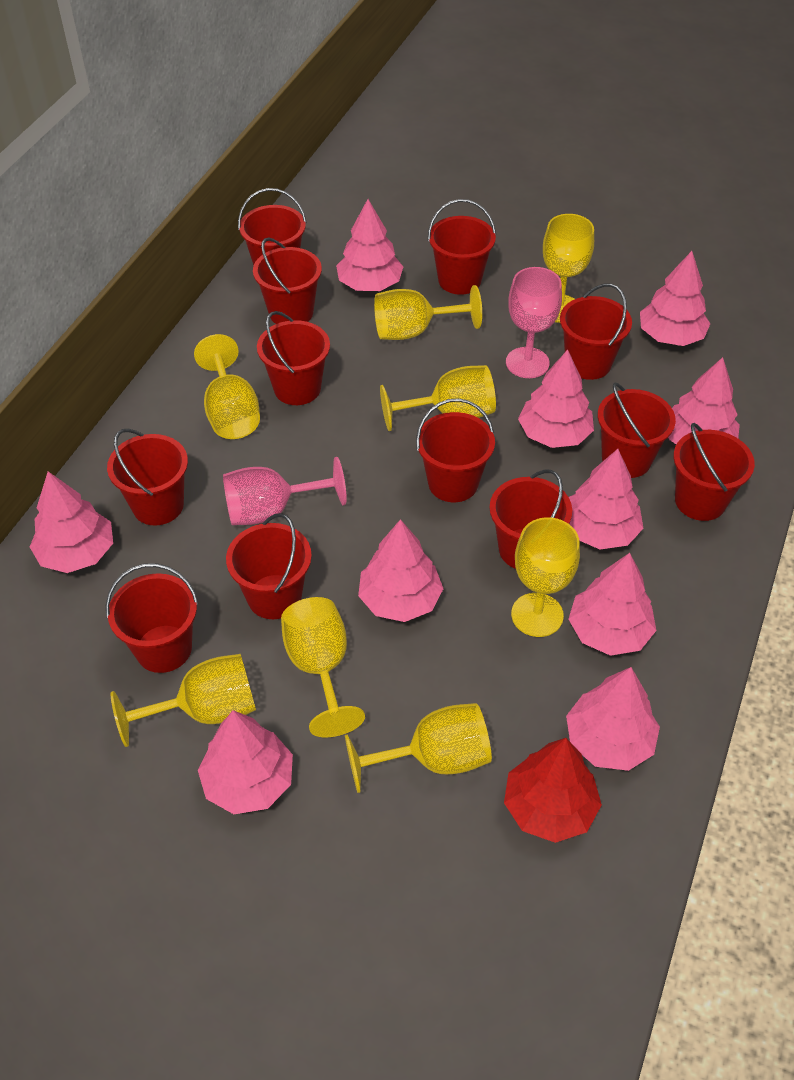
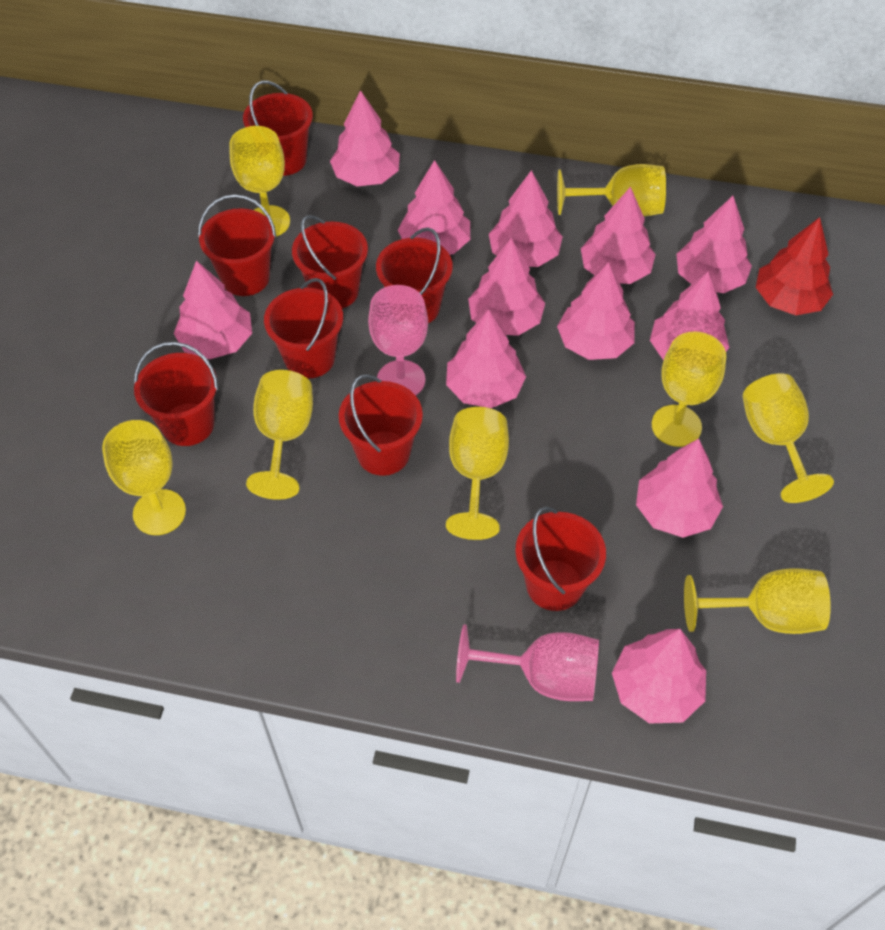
pink tree: [30,471,113,573] [198,710,293,814] [336,199,404,291] [358,519,443,622] [518,350,594,448] [566,667,660,771] [569,449,643,550] [569,553,656,656] [640,251,710,346] [668,357,740,444] = 10 -> [174,260,252,359] [330,90,400,186] [398,160,470,255] [446,309,526,408] [468,238,545,336] [489,170,563,267] [557,262,635,360] [581,187,656,284] [612,629,706,724] [636,439,723,538] [650,272,730,360] [676,196,752,293] = 12
red bucket: [106,563,199,673] [107,429,188,525] [226,513,312,619] [238,188,307,265] [253,237,322,324] [257,311,330,405] [416,398,495,502] [428,199,496,295] [489,470,572,569] [560,284,632,380] [598,383,676,478] [673,423,755,521] = 12 -> [134,342,219,446] [198,194,276,296] [243,80,313,176] [264,278,343,379] [292,215,368,309] [339,374,423,476] [376,227,453,323] [515,506,606,611] = 8

